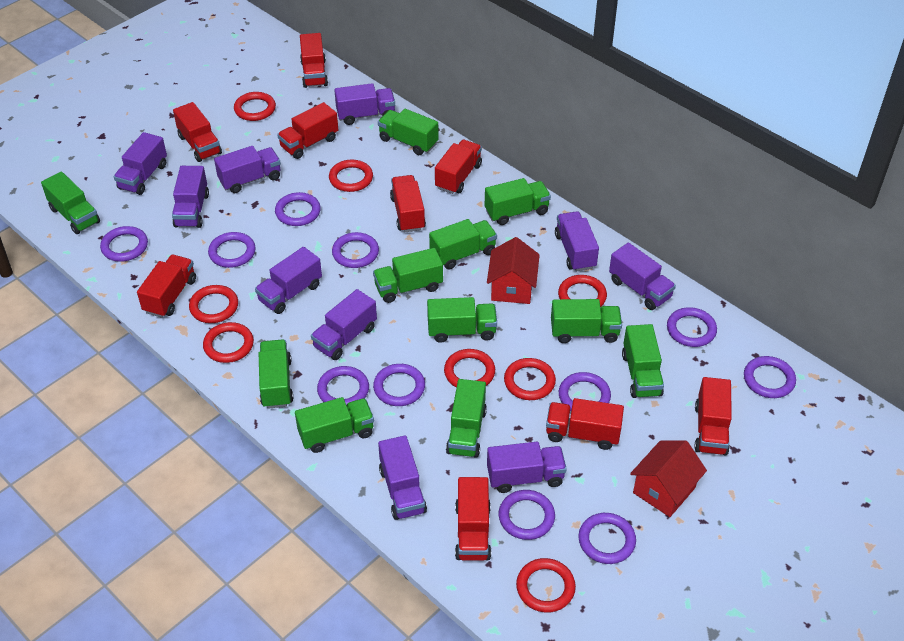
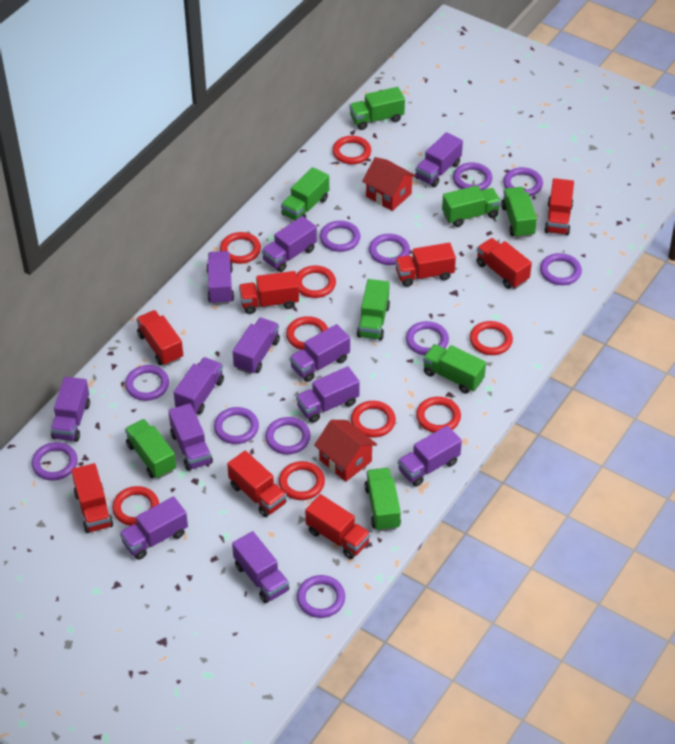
green truck: [41,172,100,234] [259,340,293,409] [295,397,374,453] [373,248,443,303] [378,109,439,155] [427,297,497,343] [429,219,497,269] [446,379,487,458] [485,178,551,225] [551,299,622,343] [622,324,664,398] = 11 -> [125,419,176,479] [281,167,329,221] [349,87,405,130] [357,279,390,340] [364,468,401,531] [423,344,486,394] [442,186,501,227] [501,187,537,238] = 8
purple truck: [114,132,167,195] [172,166,209,228] [214,146,281,193] [255,247,322,314] [311,289,377,360] [334,83,395,125] [378,435,427,520] [487,442,567,493] [555,211,599,271] [609,242,676,310] = 10 -> [50,377,90,442] [120,496,188,560] [168,403,213,471] [174,357,224,415] [207,251,234,305] [232,531,289,603] [233,318,280,374] [262,216,317,272] [290,324,350,382] [296,366,360,423] [398,425,462,486] [415,132,463,187] = 12
red ring: [189,285,238,323] [203,322,254,363] [234,92,276,121] [329,160,373,192] [444,349,495,388] [504,358,556,400] [516,558,576,613] [558,275,607,307] = 8 -> [112,486,159,526] [220,232,261,264] [279,461,325,500] [286,316,328,350] [296,265,336,298] [332,136,371,164] [351,401,396,438] [416,397,461,433] [470,321,513,355] = 9
red truck: [137,254,196,318] [173,102,222,162] [277,102,338,159] [300,33,328,88] [390,175,426,232] [435,140,482,194] [455,477,491,561] [546,398,624,450] [694,377,732,455] = 9 -> [71,463,113,533] [136,310,183,366] [227,451,287,517] [239,271,299,314] [305,494,371,559] [395,243,456,287] [476,238,532,289] [544,178,574,236] = 8

